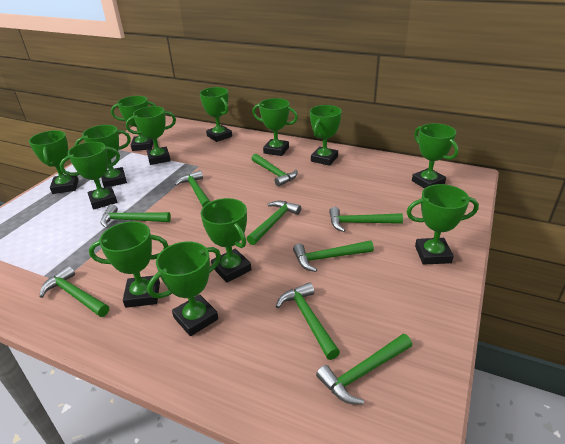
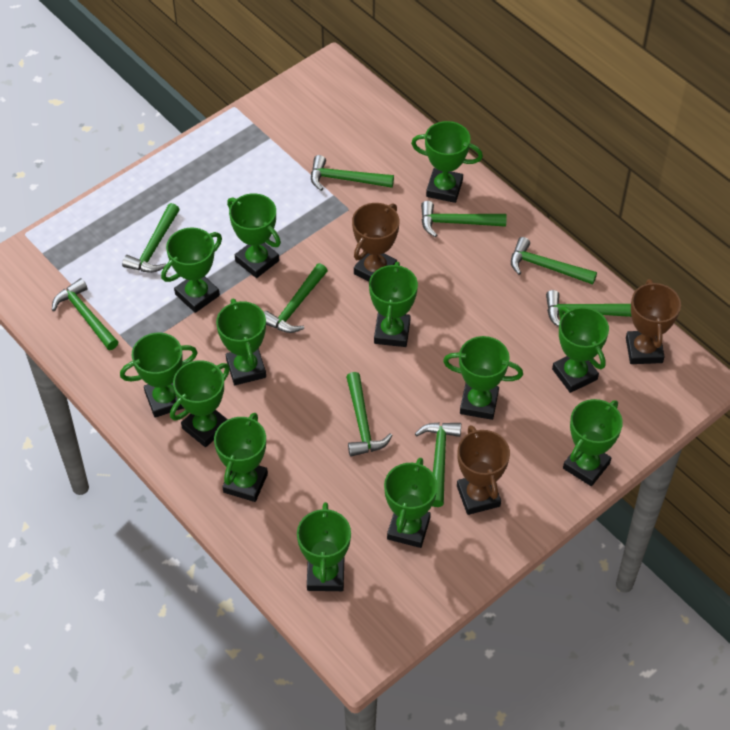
brown trophy: none = 0 -> [352,203,399,282] [457,425,510,515] [626,279,681,364] = 3

